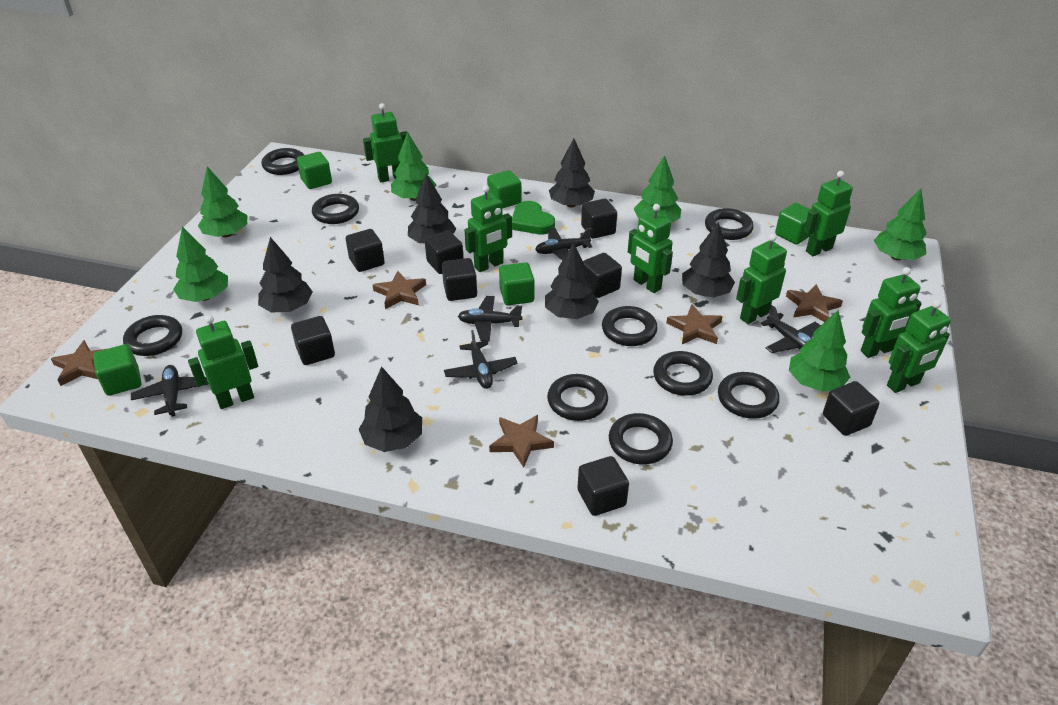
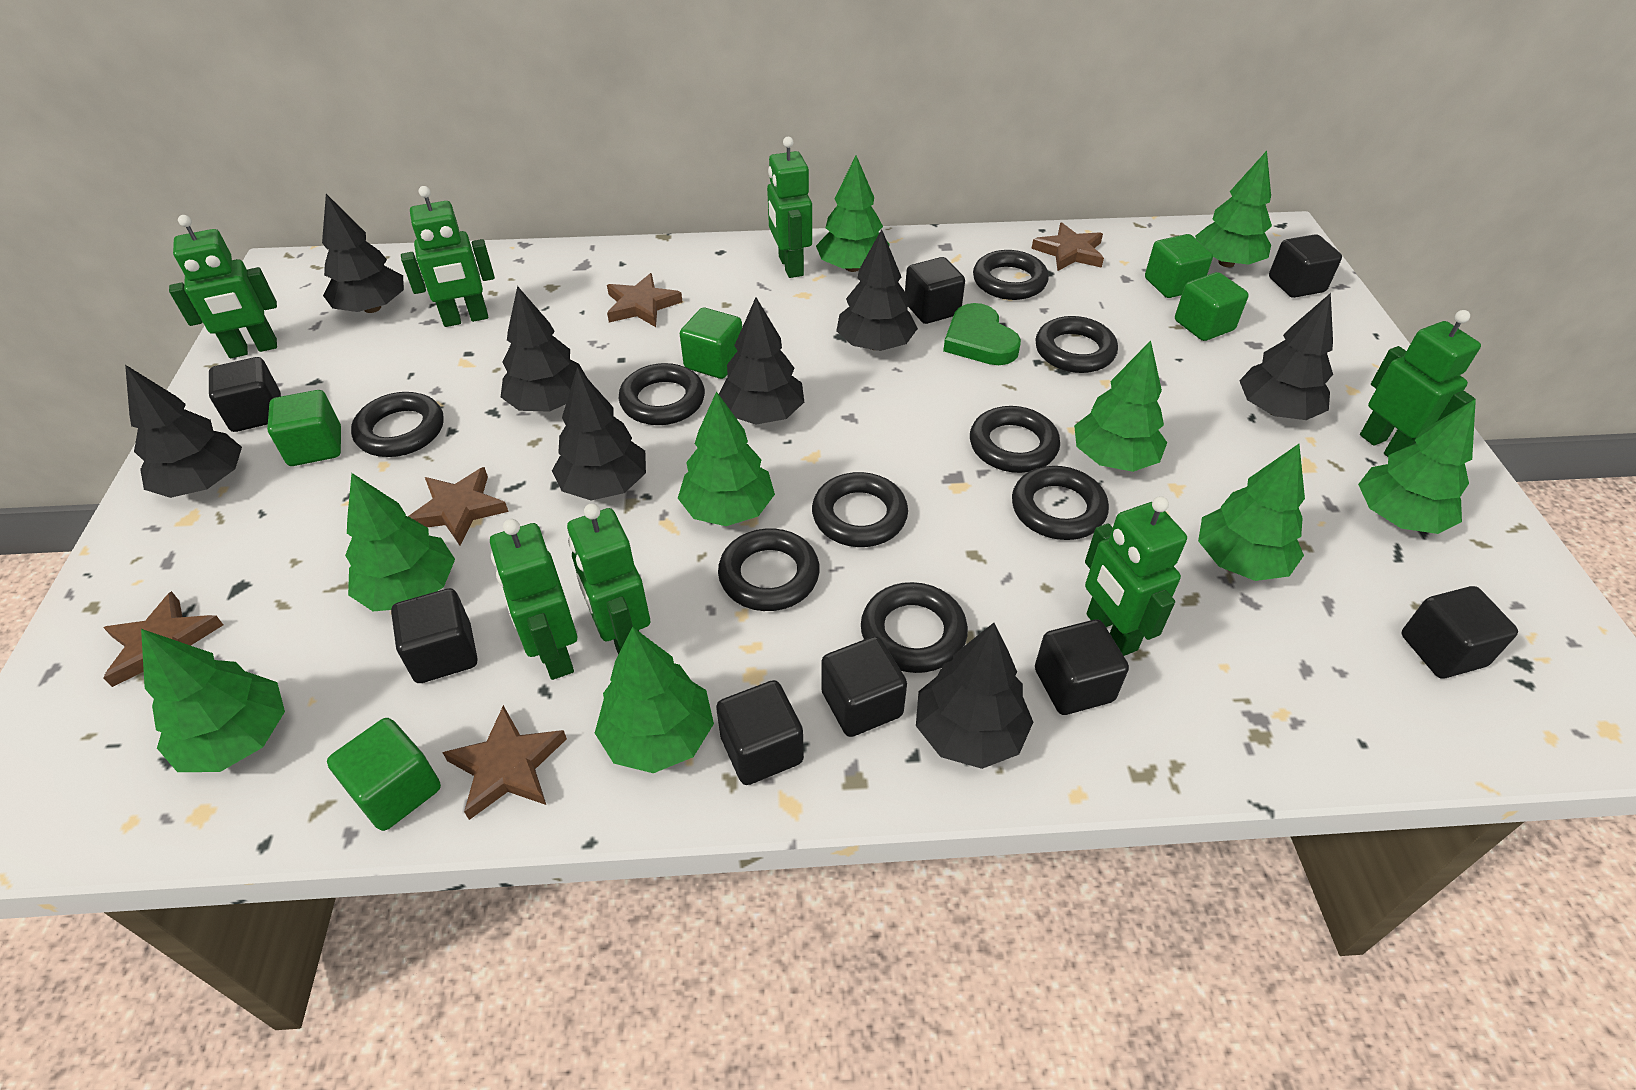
black plane: [131,365,209,417] [444,330,518,389] [458,296,522,341] [535,228,593,261] [760,305,821,353] = 5 -> none = 0
black tree: [258,237,313,312] [359,366,422,452] [408,174,456,243] [545,243,599,319] [549,139,595,208] [682,222,735,297] = 6 -> [125,365,242,498] [322,194,404,313] [501,286,586,412] [552,367,646,500] [719,298,804,424] [836,229,918,351] [916,623,1033,769] [1239,293,1333,420] = 8
green robot: [188,315,258,409] [363,103,407,183] [465,185,512,272] [628,204,673,293] [736,234,787,324] [804,171,853,256] [861,267,922,358] [887,300,951,393] = 8 -> [169,215,277,358] [401,186,495,327] [490,519,577,680] [567,504,650,655] [767,137,812,278] [1085,496,1187,656] [1360,310,1481,457] = 7
green tree: [173,226,228,302] [198,167,248,238] [391,131,436,201] [634,155,681,223] [789,310,850,392] [874,188,927,260] = 6 -> [141,629,285,772] [345,473,455,611] [595,627,714,773] [678,391,775,526] [816,156,889,272] [1074,341,1167,472] [1195,151,1272,267] [1198,444,1305,581] [1358,399,1476,534] = 9

